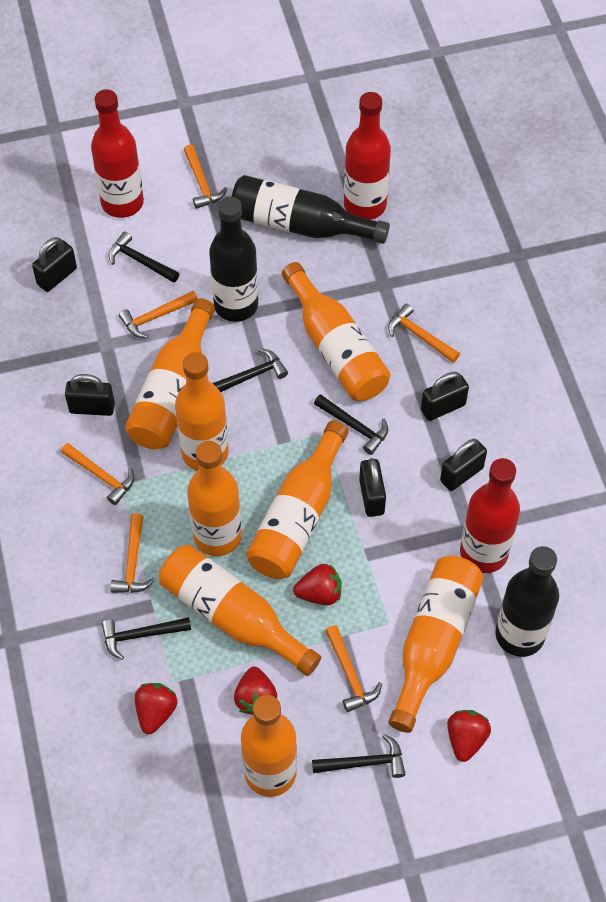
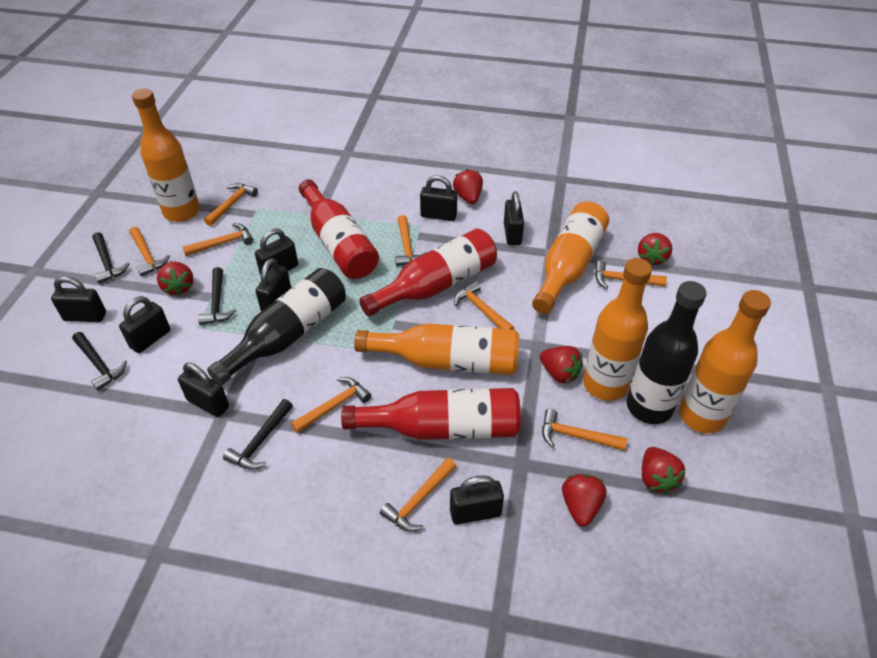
black bottle: [209,197,258,322] [232,175,390,244] [495,546,559,657] = 3 -> [207,268,346,385] [627,281,707,424] = 2
black hammer: [101,617,191,660] [108,231,180,283] [213,348,288,392] [312,734,406,778] [314,394,388,455] = 5 -> [72,332,127,391] [92,232,130,284] [198,267,236,325] [223,399,293,470] = 4
black padlock: [32,237,77,292] [65,374,115,416] [359,458,386,517] [421,372,469,421] [440,439,487,491] = 5 -> [51,276,106,322] [119,296,170,353] [178,363,229,417] [255,229,298,275] [256,258,291,311] [420,175,458,221] [450,475,504,524] [504,191,524,245] = 8
orange bottle: [125,298,215,449] [159,544,321,676] [175,352,229,471] [187,441,242,556] [241,695,297,797] [246,420,349,579] [282,262,390,401] [388,556,484,733] = 8 -> [132,89,200,222] [354,323,519,375] [532,201,609,314] [583,258,652,401] [679,290,771,433] = 5
orange hammer: [61,443,134,505] [110,513,154,593] [119,291,198,339] [184,145,227,209] [325,625,382,712] [388,304,460,363] = 6 -> [129,227,170,277] [182,223,253,256] [204,183,258,226] [291,377,371,433] [380,458,456,531] [395,215,428,266] [454,281,515,330] [542,409,627,451] [595,260,667,289] = 9
red strawberry: [135,683,177,734] [234,667,277,715] [293,564,342,605] [447,710,491,762] = 4 -> [157,262,194,296] [453,169,483,204] [540,346,583,383] [562,474,606,527] [638,233,672,266] [642,447,685,494] = 6

